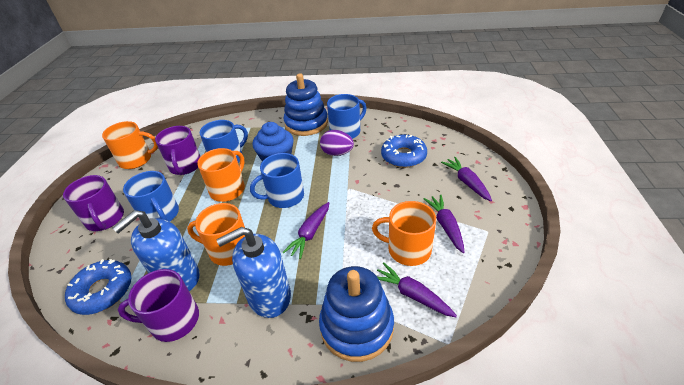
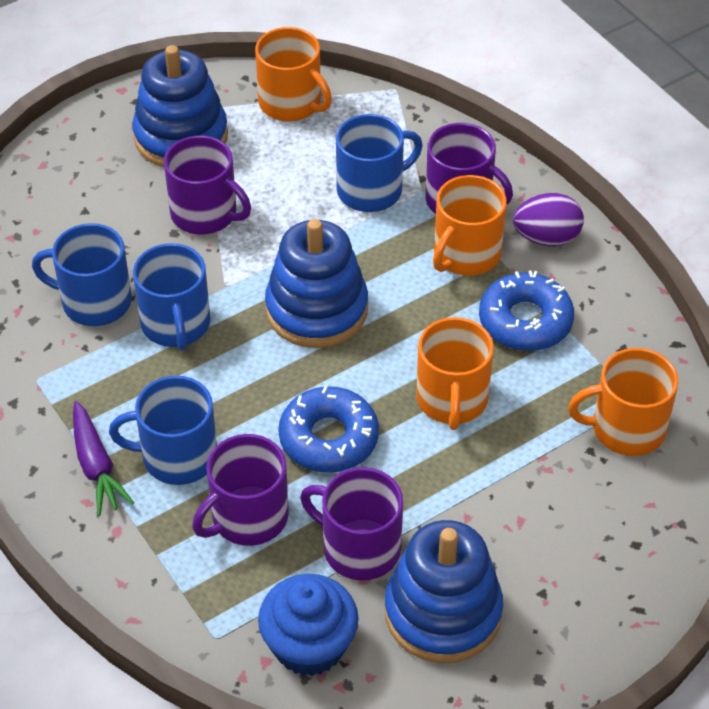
blue soap dispenser: [112,210,200,291] [216,227,291,318] = 2 -> none = 0
blue stacking toy: [284,74,328,136] [319,266,394,362] = 2 -> [132,45,228,167] [265,219,368,348] [385,520,503,663] = 3
purple carrot: [283,202,329,259] [377,262,457,317] [423,194,465,253] [441,157,492,201] = 4 -> [73,401,134,516] = 1
purple mug: [63,175,124,231] [118,269,199,342] [155,126,200,175] = 3 -> [164,136,251,234] [192,434,289,546] [300,467,403,580] [425,123,513,214] = 4

